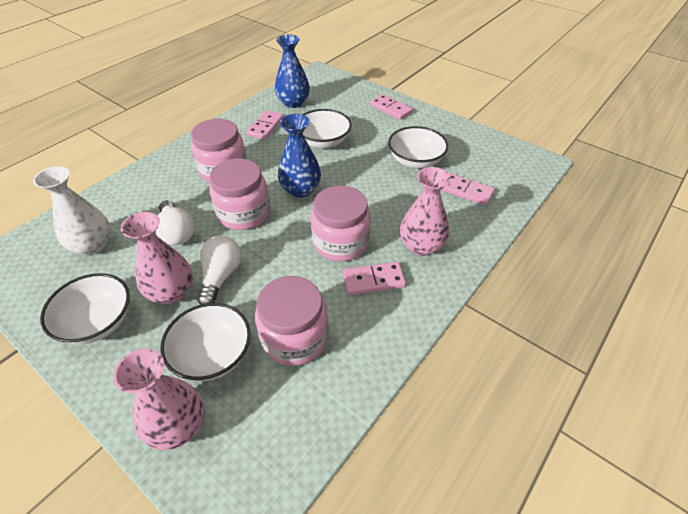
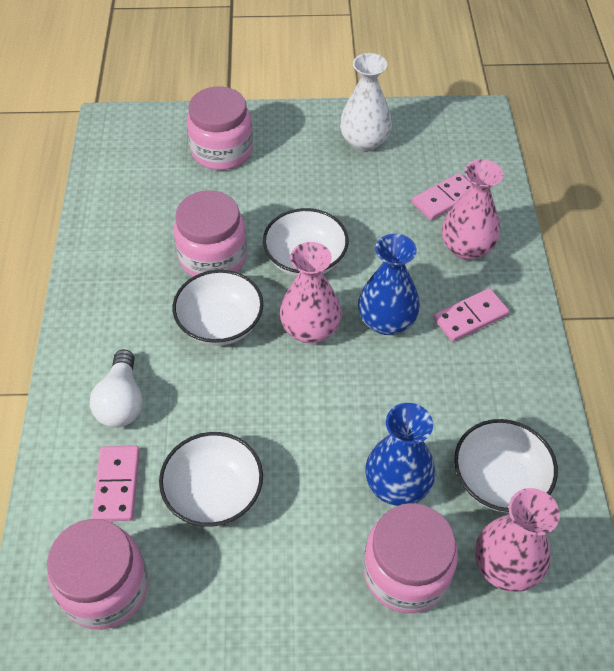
pink domino: [246,110,283,140] [343,262,406,295] [370,94,413,120] [441,173,495,206] = 4 -> [92,446,140,521] [412,173,472,220] [433,288,509,342] = 3
white light bulb: [156,200,195,245] [197,235,241,305] = 2 -> [90,349,143,428] = 1

